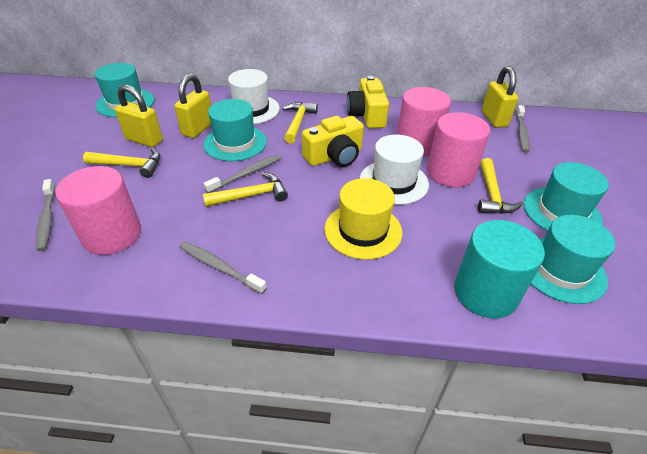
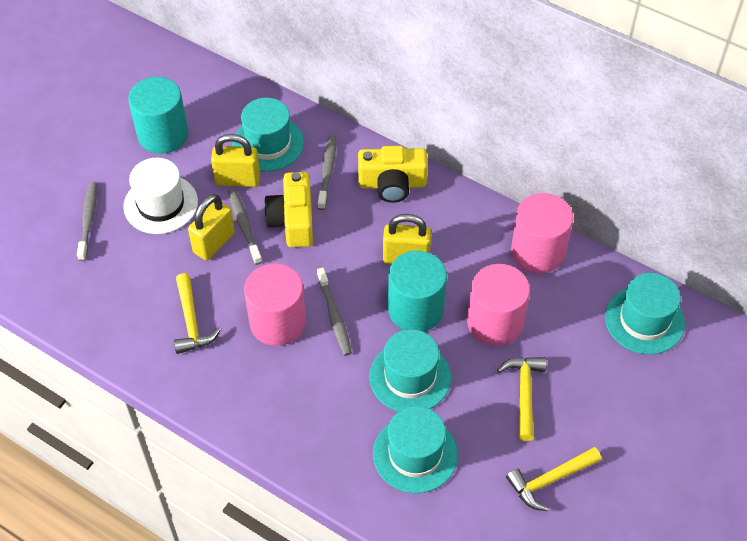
turquoise cylinder: [454,220,545,319] = 1 -> [128,77,188,154] [388,251,447,332] = 2
white hat: [228,69,280,124] [360,134,429,205] = 2 -> [123,158,198,234] = 1
yellow hammer: [83,148,160,178] [203,172,288,207] [282,102,318,144] [478,158,523,214] = 4 -> [174,273,221,354] [497,357,546,441] [506,447,602,511] = 3
yellow hat: [324,178,402,260] = 1 -> none = 0

